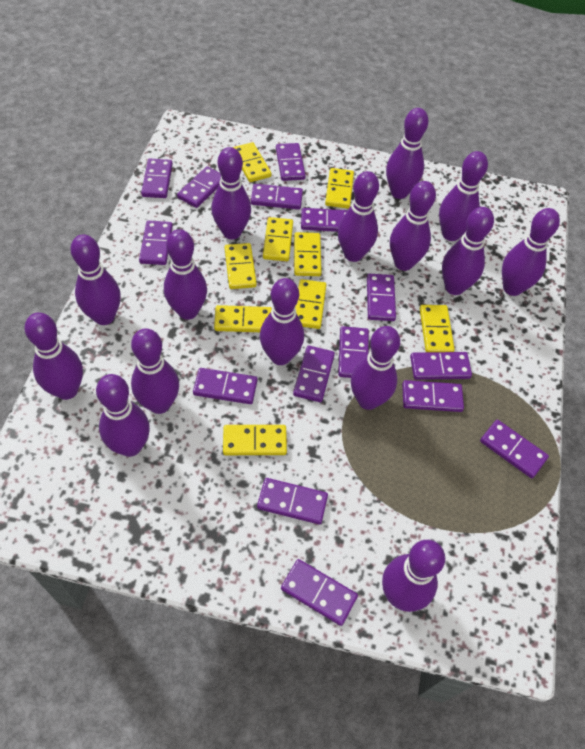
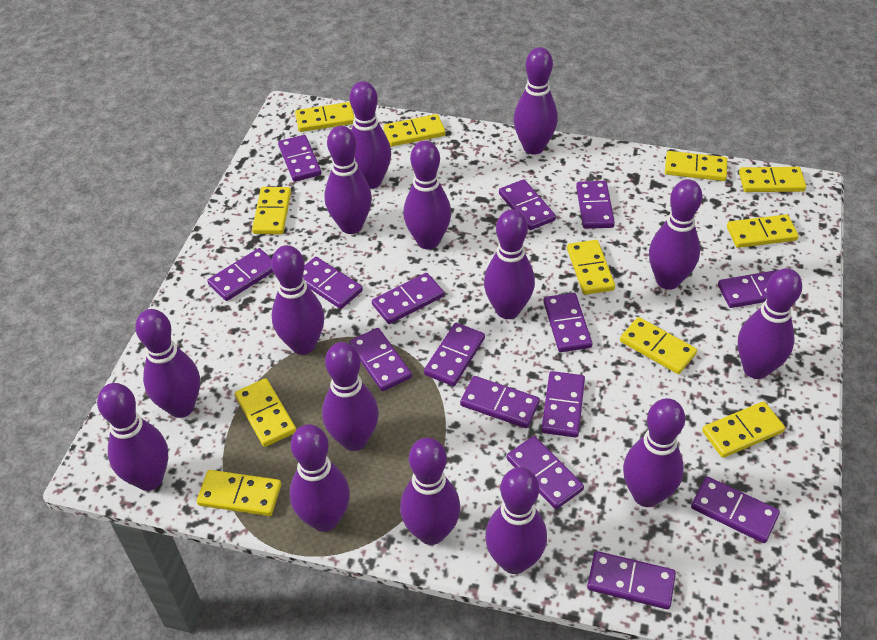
yellow domino: [214,305,272,332] [223,425,287,455] [225,243,257,289] [233,142,272,182] [263,217,293,261] [294,232,322,276] [295,279,326,329] [325,168,354,209] [420,305,455,352] = 9 -> [197,470,281,516] [235,378,296,447] [252,187,291,234] [295,102,354,132] [383,114,446,147] [567,240,615,295] [620,317,697,374] [665,151,727,181] [702,401,785,458] [727,214,799,248] [739,167,806,192] = 11

